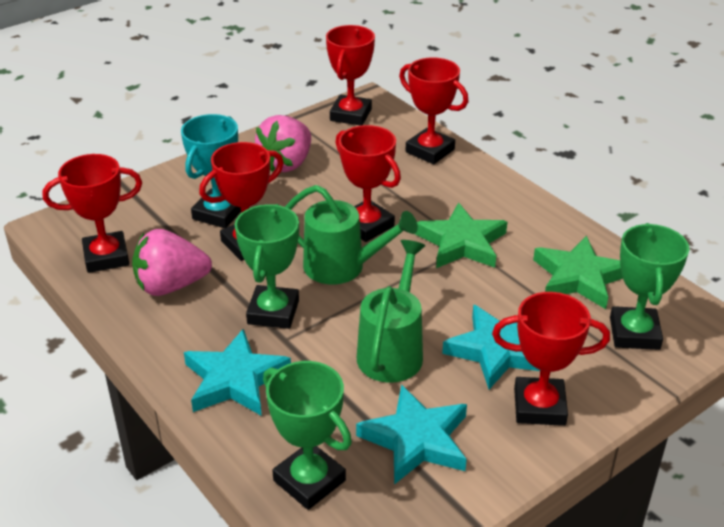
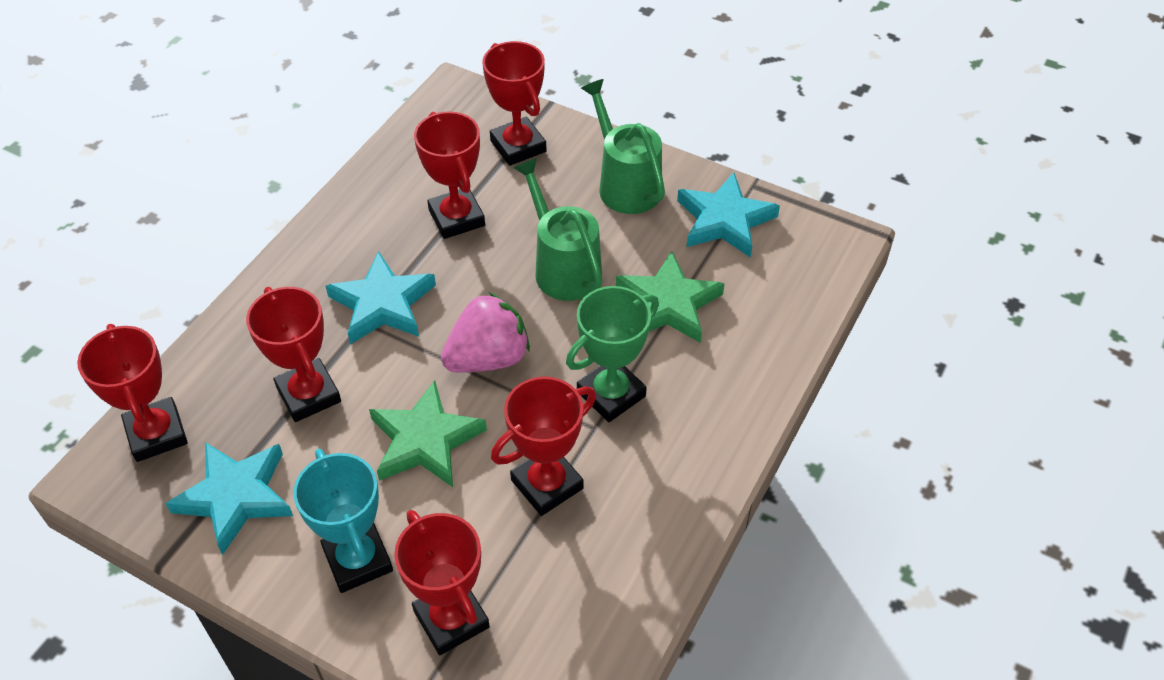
green trophy: [235,204,299,329] [263,361,352,510] [610,223,689,350] = 3 -> [566,286,659,422] = 1
pink strawberry: [132,229,212,296] [255,115,311,172] = 2 -> [441,292,530,373] = 1

